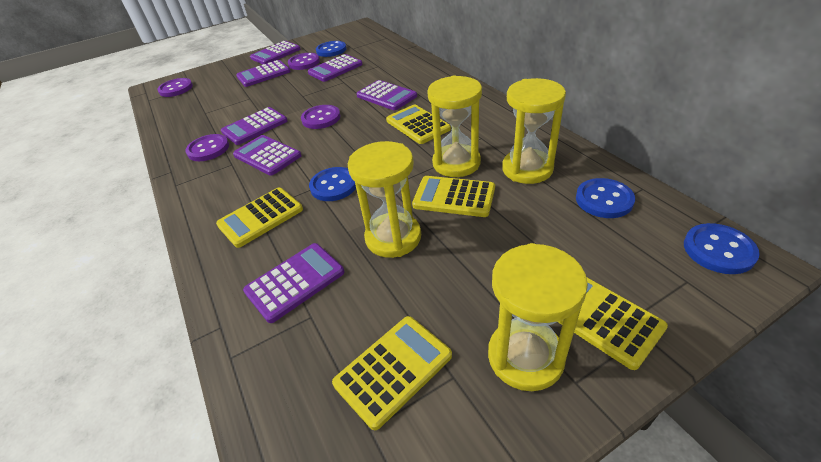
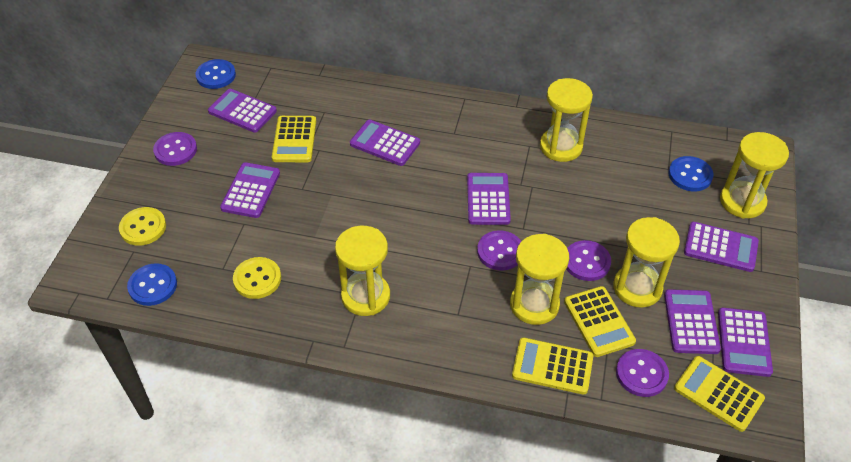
blue button: [309,167,356,201] [316,41,346,57] [576,178,635,218] [684,223,760,274] = 4 -> [127,263,177,306] [195,59,236,89] [669,156,713,191] = 3
yellow button: none = 0 -> [119,207,166,246] [233,257,281,299] = 2
yellow calculator: [216,187,303,248] [332,316,452,430] [386,105,451,144] [412,176,495,217] [558,277,668,370] = 5 -> [272,116,316,162] [512,338,593,395] [564,286,636,357] [674,356,765,432] = 4
yellow hourglass: [348,141,421,258] [427,76,482,177] [488,243,588,391] [502,78,566,184] = 4 -> [335,226,390,316] [510,234,569,325] [540,78,593,162] [613,217,680,308] [720,132,789,219] = 5

